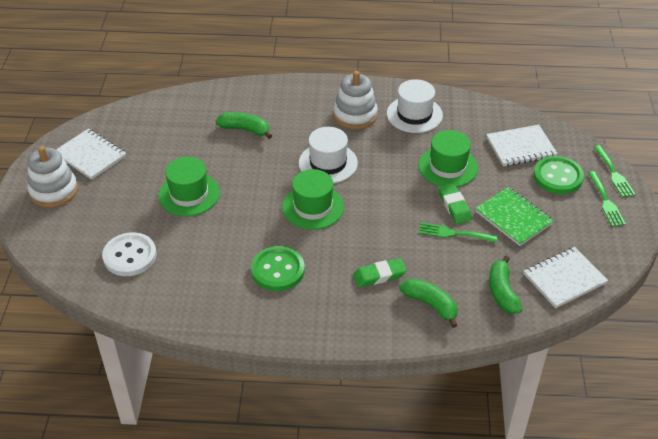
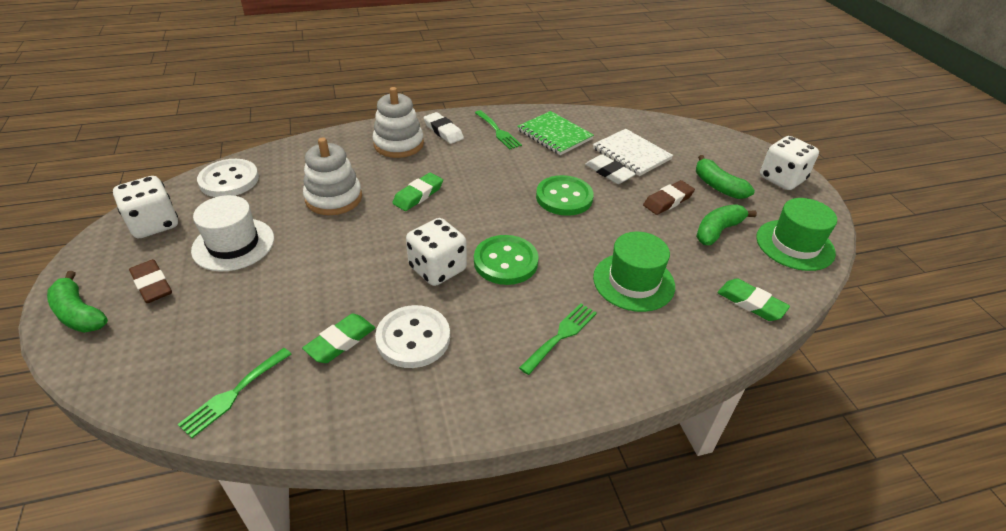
brown eraser: none = 0 -> [129,259,172,303] [643,180,695,215] = 2
green eraser: [353,258,407,287] [438,183,472,224] = 2 -> [302,314,375,363] [392,173,443,211] [717,278,790,321] = 3
green hat: [158,157,220,216] [282,169,344,230] [418,130,478,187] = 3 -> [593,232,675,312] [756,198,837,271] = 2
white button: [102,232,157,276] = 1 -> [197,159,259,197] [375,305,450,368] = 2
white dice: none = 0 -> [113,176,178,238] [406,218,467,286] [760,136,819,190] = 3
white eraser: none = 0 -> [424,112,464,144] [585,154,636,184] = 2
white hat: [299,127,358,183] [387,79,443,133] = 2 -> [191,195,274,271] = 1
white notebook: [56,128,126,180] [486,125,558,166] [524,247,608,308] = 3 -> [593,129,673,176] = 1

